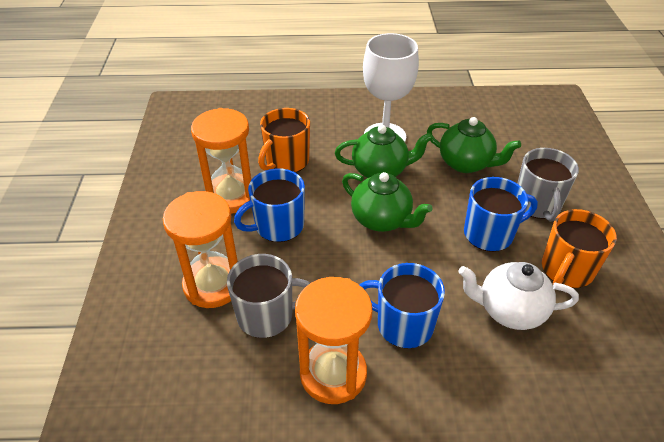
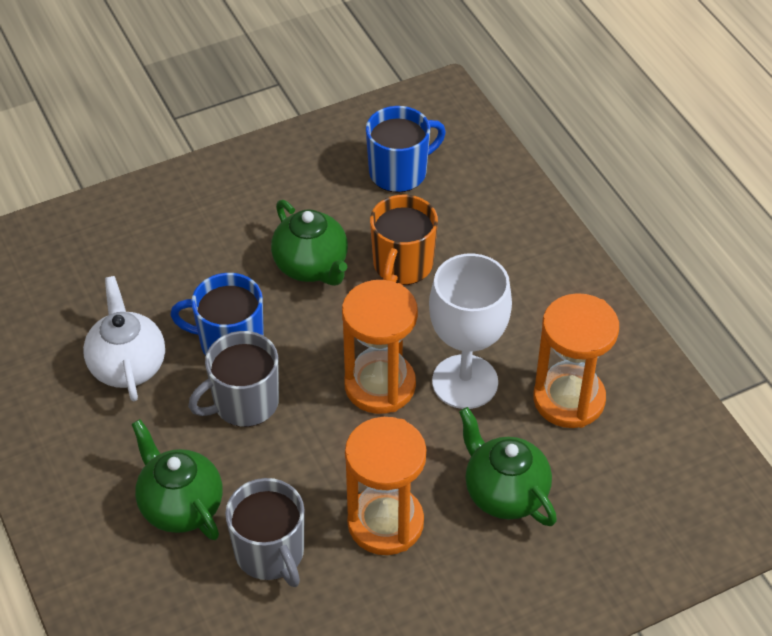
blue mug: [234,168,305,242] [359,263,445,348] [464,177,538,252] = 3 -> [170,273,264,355] [366,106,446,193] = 2
orange mug: [258,108,310,173] [542,209,617,288] = 2 -> [370,195,438,285] = 1

